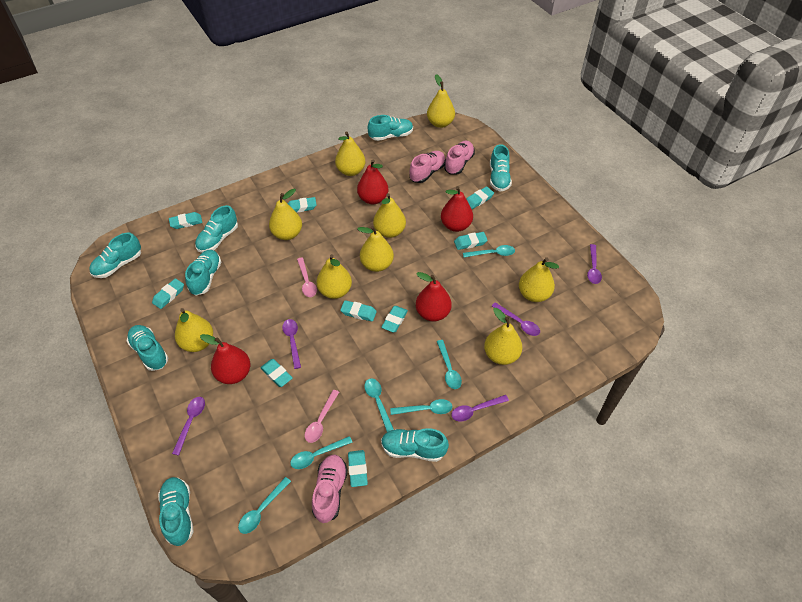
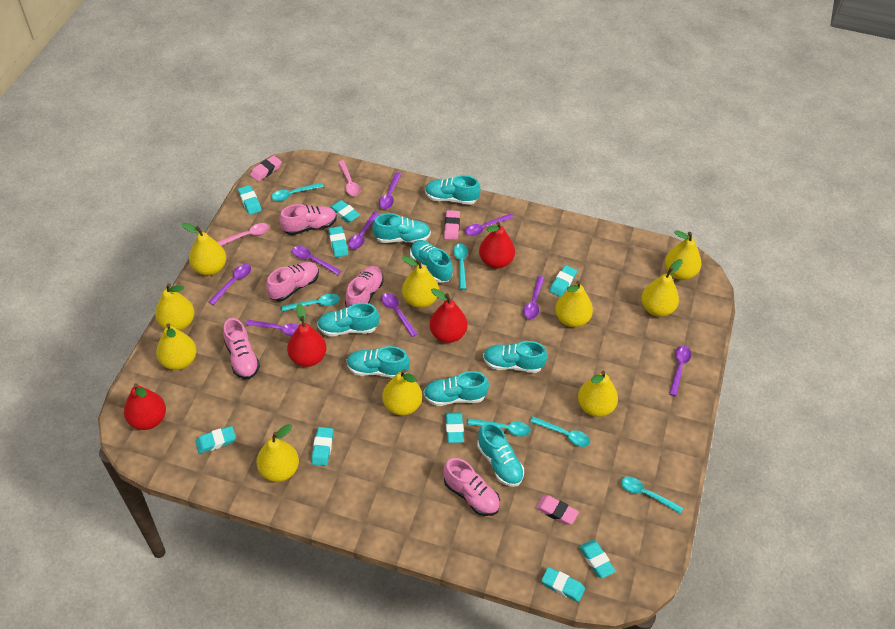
pink eraser: none = 0 -> [250,156,282,181] [444,210,460,240] [536,495,579,525] = 3
pink shoe: [312,455,348,523] [409,151,446,183] [444,141,475,175] = 3 -> [223,318,260,379] [266,261,319,301] [279,204,337,235] [345,266,384,307] [444,458,500,516] = 5
purple spoon: [172,397,205,455] [282,319,301,369] [451,395,509,421] [492,302,540,336] [587,244,602,284] = 5 -> [209,264,251,305] [246,320,299,336] [292,246,341,275] [348,212,379,249] [379,172,401,209] [381,293,418,337] [465,214,513,236] [523,276,544,319] [669,346,691,396] = 9
yellow pear: [175,308,213,352] [269,189,302,240] [317,254,352,299] [335,131,366,176] [358,226,394,272] [373,193,406,238] [427,74,455,128] [484,308,522,365] [519,257,559,302] = 9 -> [155,283,194,331] [156,323,197,370] [182,223,226,275] [256,424,299,482] [382,369,422,415] [402,256,439,308] [555,281,593,327] [578,371,618,417] [641,259,683,317] [665,230,701,280] = 10

